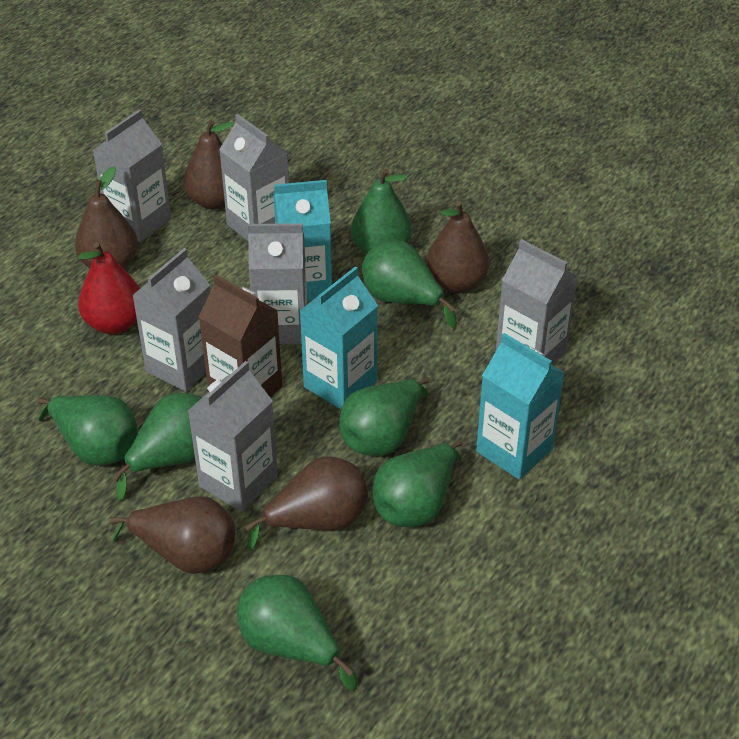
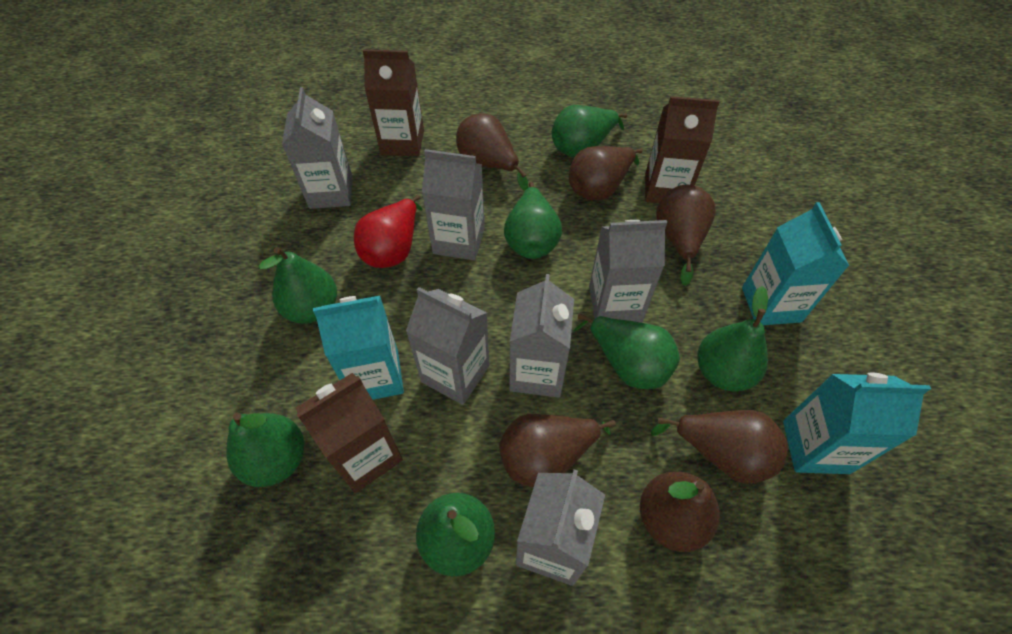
brown carton: [199,275,282,397] = 1 -> [296,373,403,493] [363,49,424,156] [645,96,720,203] = 3
brown pear: [75,166,138,268] [110,496,235,574] [184,120,234,210] [245,456,368,550] [426,201,489,292] = 5 -> [456,113,528,191] [499,414,616,487] [569,146,643,201] [640,471,720,552] [651,410,788,483] [656,185,716,286] = 6

